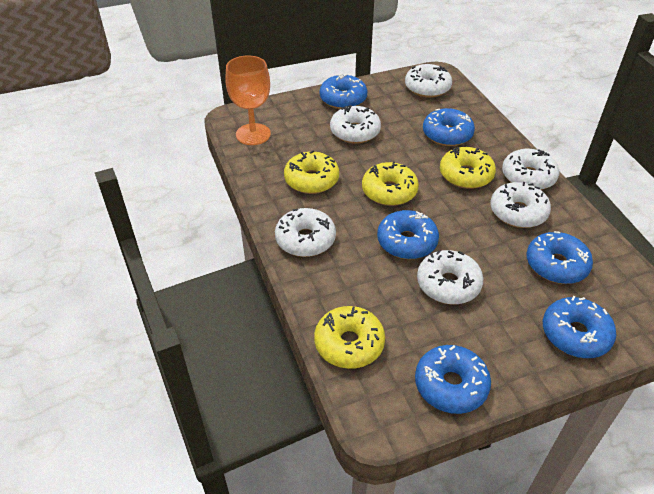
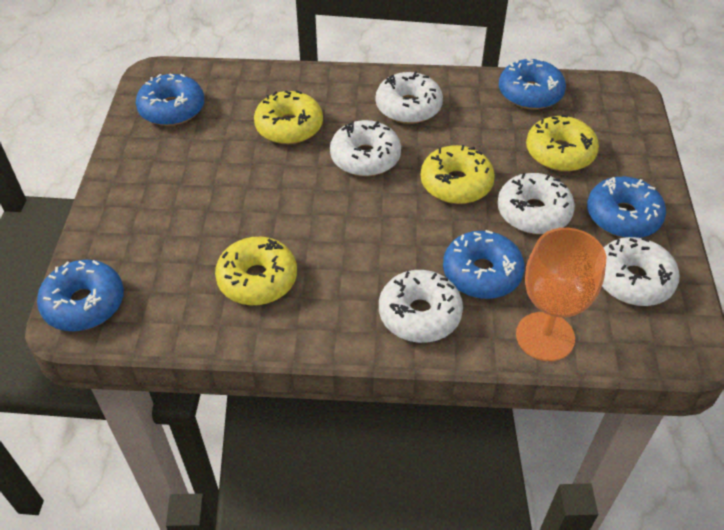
blue donut: [320,74,367,109] [377,210,439,259] [415,345,491,414] [423,108,475,146] [526,231,593,284] [543,296,616,358] = 6 -> [37,260,124,331] [136,73,204,126] [443,230,525,299] [499,58,566,110] [587,177,666,238] = 5
white donut: [275,208,336,257] [330,105,381,144] [405,64,452,98] [417,250,483,305] [490,182,551,228] [502,149,559,190] = 6 -> [330,120,401,176] [376,71,443,124] [379,270,463,343] [497,173,575,234] [602,237,679,306] = 5

